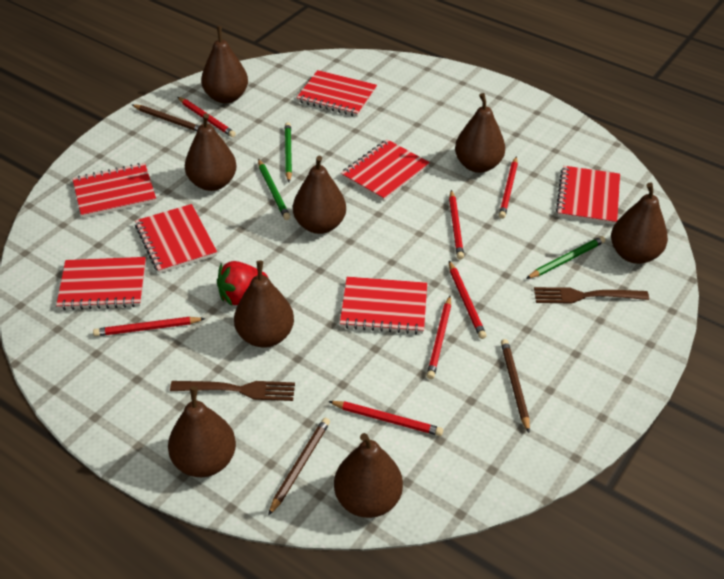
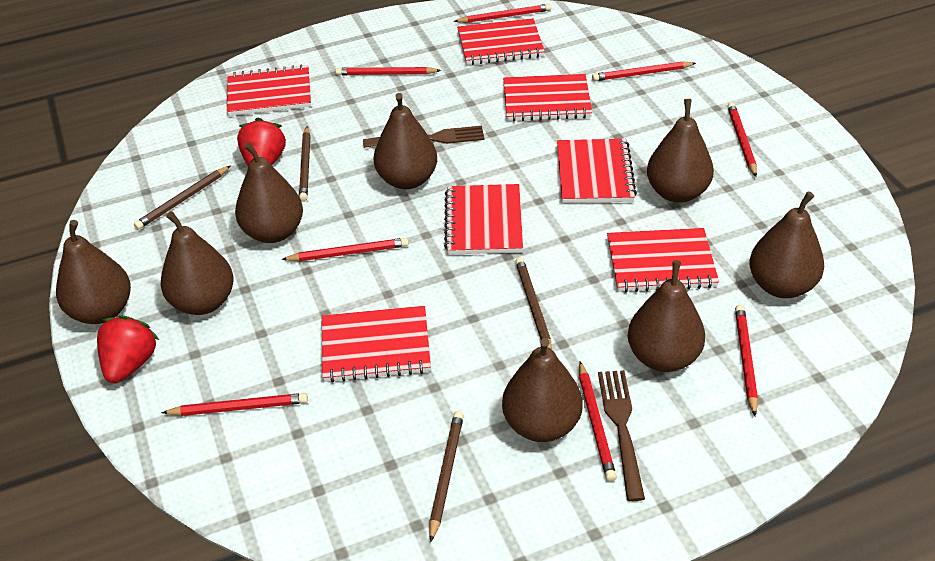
brown pencil: [132,104,199,131] [268,418,330,516] [501,339,530,433] = 3 -> [134,166,230,230] [299,126,310,202] [429,411,464,542] [515,257,552,349] = 4
green pencil: [258,159,290,220] [285,122,292,182] [526,236,605,279] = 3 -> none = 0
red pencil: [93,317,205,336] [178,97,236,137] [328,401,443,436] [427,296,451,379] [449,190,464,260] [449,261,486,339] [499,156,518,219] = 7 -> [162,393,308,416] [281,238,409,261] [335,67,441,75] [454,4,551,23] [579,362,617,482] [592,61,696,81] [727,102,757,177] [735,305,758,416] = 8
red strawberry: [217,261,268,306] = 1 -> [97,315,159,383] [237,118,286,166] = 2

